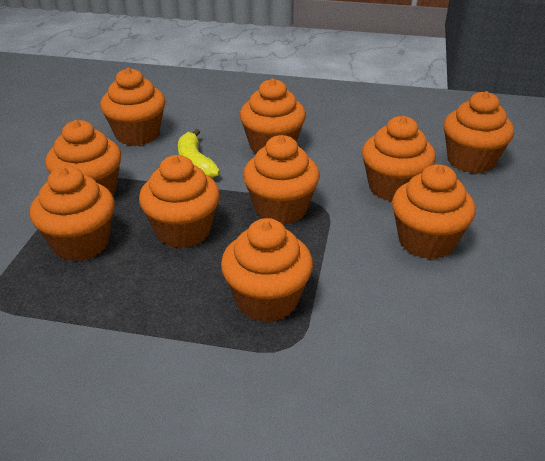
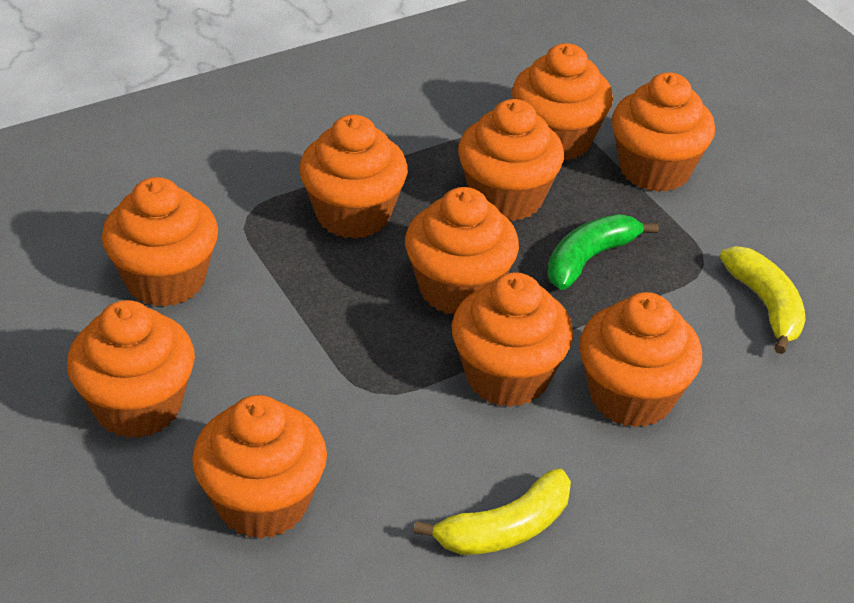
green banana: none = 0 -> [547,214,659,290] = 1
yellow banana: [178,129,220,178] = 1 -> [414,468,571,555] [720,246,806,354] = 2

